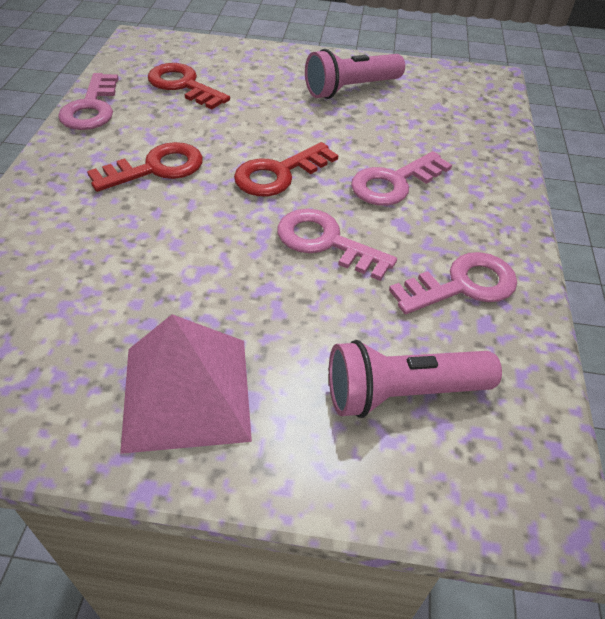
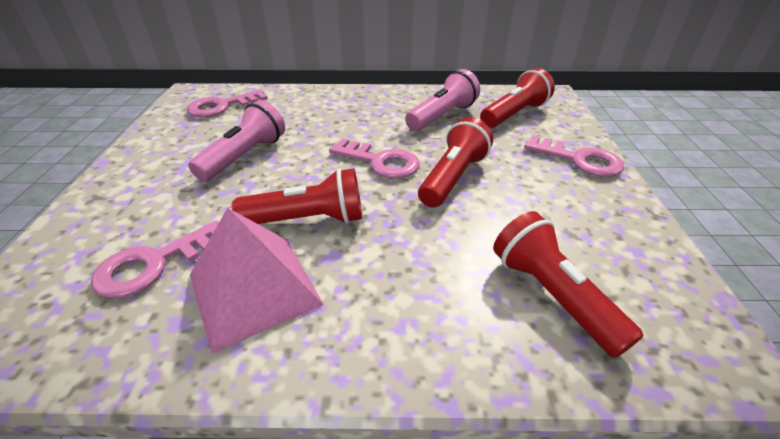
red flashlight: none = 0 -> [232,168,362,224] [418,117,493,208] [480,68,555,128] [493,211,644,358] = 4
red key: [87,142,203,192] [148,63,230,110] [234,142,339,196] = 3 -> none = 0

